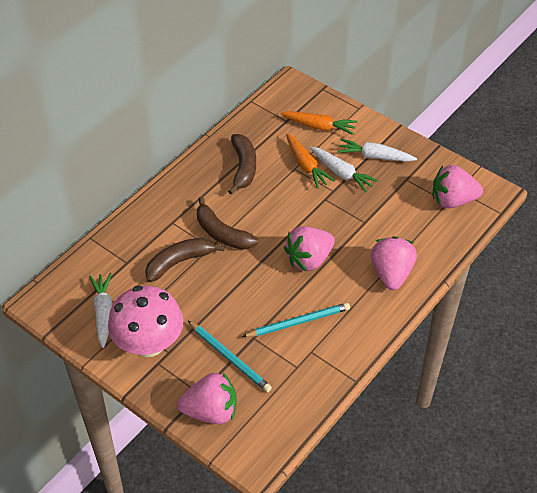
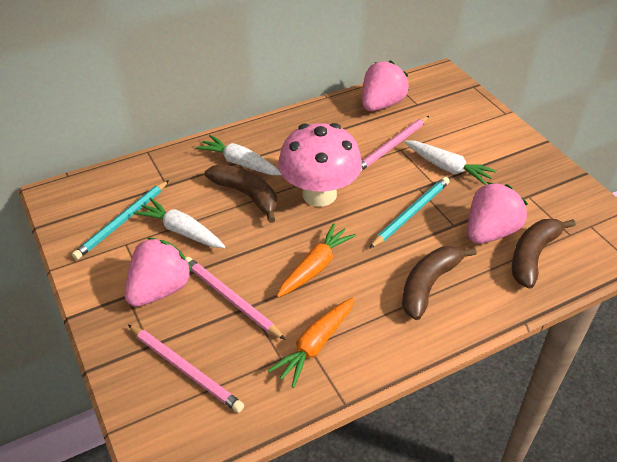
pink pencil: none = 0 -> [128,324,244,413] [186,257,286,340] [361,116,429,171] = 3
pink strawberry: [177,373,237,424] [284,226,335,271] [370,236,417,290] [433,165,483,208] = 4 -> [125,238,193,307] [362,60,409,111] [468,182,528,244] = 3

